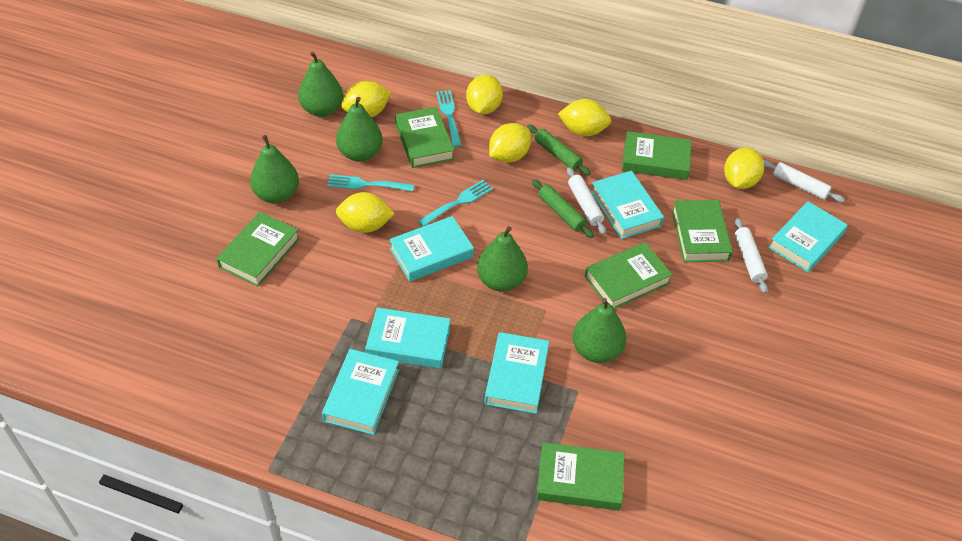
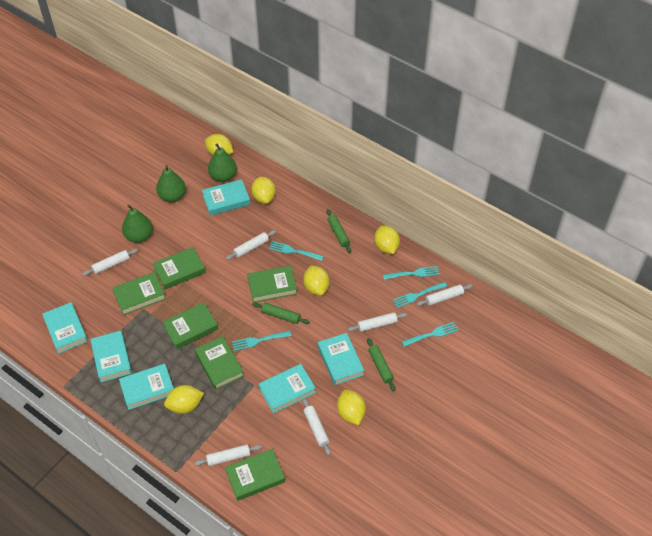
green pear: [250,135,299,204] [298,51,343,117] [336,97,383,162] [477,226,528,292] [572,298,626,363] = 5 -> [122,205,153,243] [156,165,186,202] [208,144,237,182] = 3
green rolling pin: [527,125,591,176] [532,179,594,238] = 2 -> [252,302,310,324] [326,209,351,253] [367,338,395,391] = 3
turquoise fork: [327,174,414,192] [418,180,493,226] [436,90,462,147] = 3 -> [232,331,292,351] [269,241,324,261] [383,266,440,280] [393,282,447,308] [402,322,458,347] = 5
white rolling pin: [567,167,606,235] [734,218,768,294] [763,160,845,202] = 3 -> [83,249,138,276] [195,444,262,466] [226,230,276,260] [303,398,331,455] [348,312,407,332] [417,284,473,306] = 6

